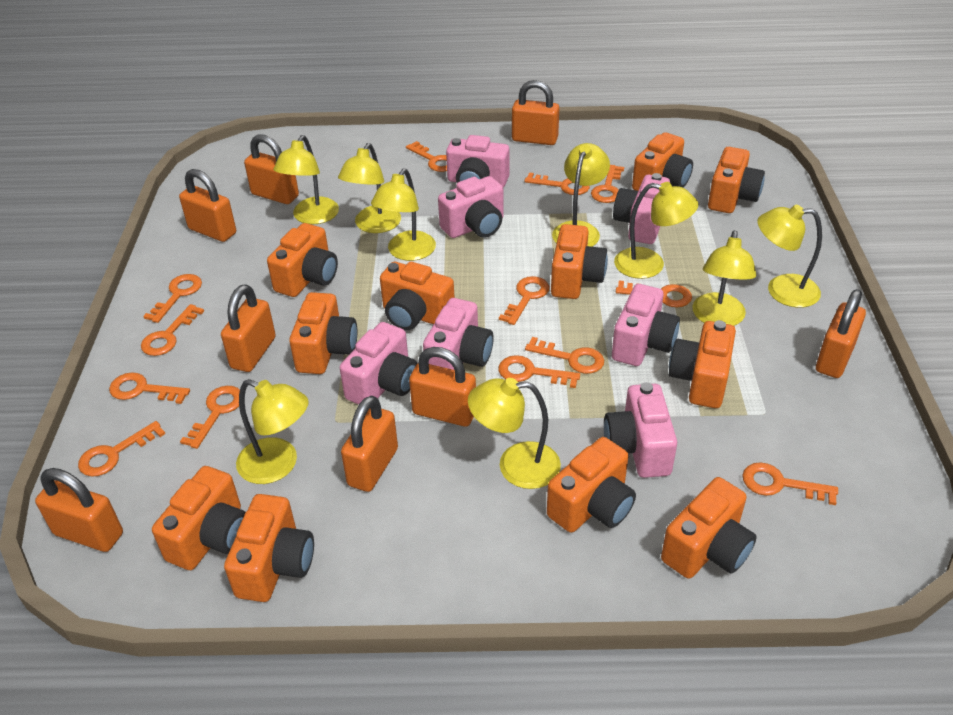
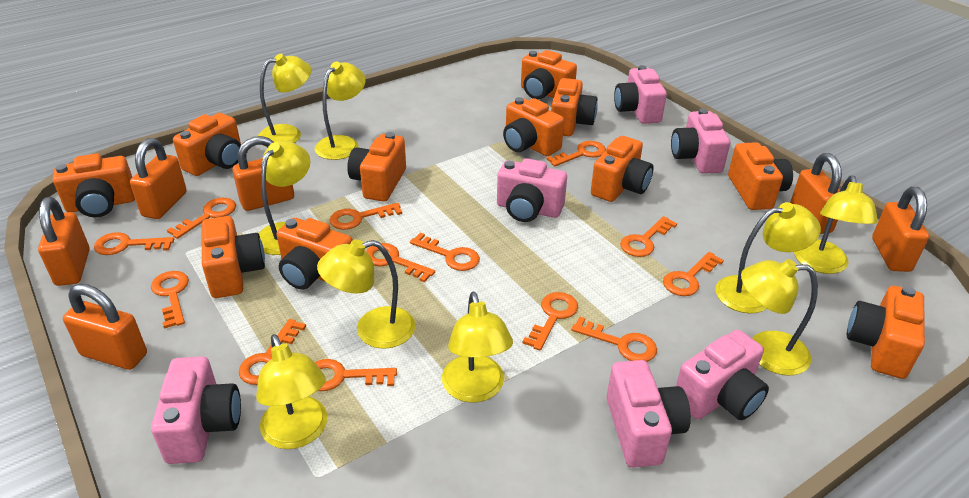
orange padlock: [35,468,123,552] [179,169,236,242] [221,284,276,372] [244,134,299,204] [341,396,398,492] [409,347,476,427] [512,80,559,145] [816,289,866,378] = 8 -> [38,197,90,286] [63,284,147,370] [130,138,187,219] [232,136,294,211] [790,153,842,234] [872,187,929,272] = 6
pink camera: [340,322,418,405] [423,298,494,370] [438,176,504,238] [446,135,509,187] [604,382,677,478] [612,284,680,366] [613,173,670,244] = 7 -> [151,356,241,464] [497,158,567,222] [607,360,691,468] [614,65,667,124] [671,109,730,174] [676,330,769,420] = 6

